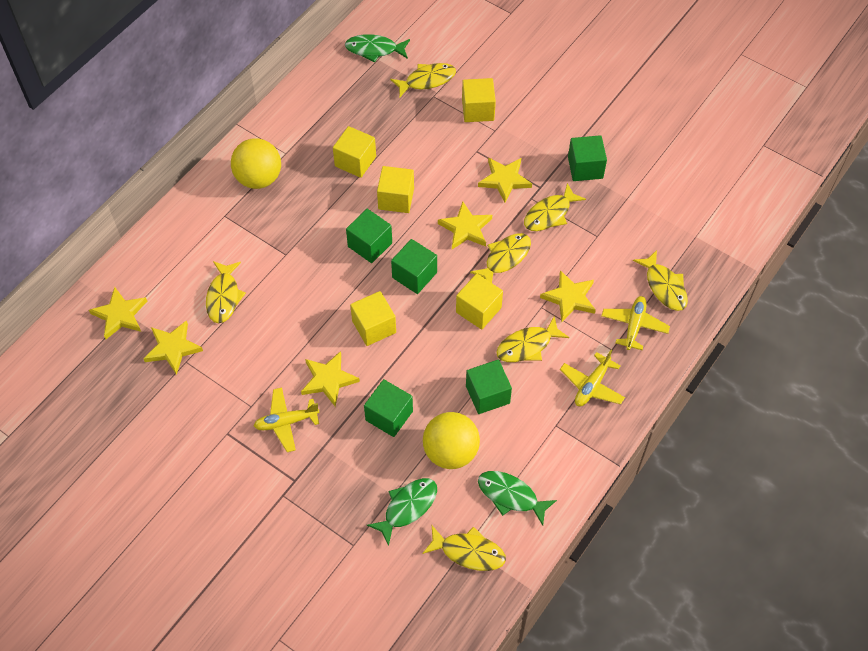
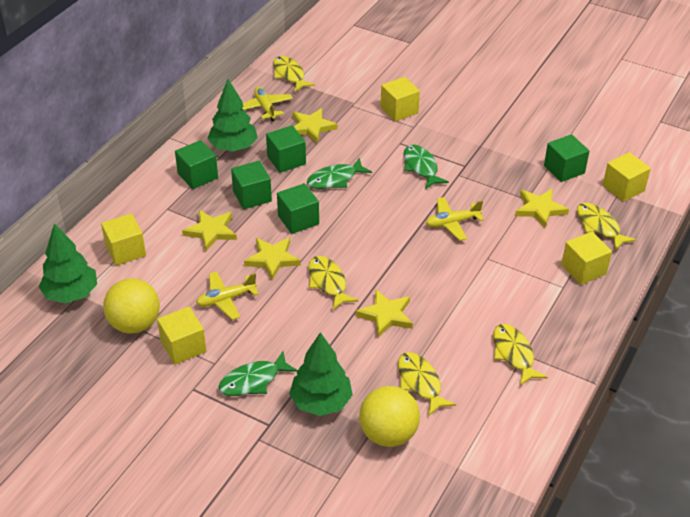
green tree: none = 0 -> [39,224,97,303] [207,79,258,152] [289,332,353,416] = 3
yellow fish: [206,261,246,323] [390,63,456,97] [422,526,506,571] [470,233,531,283] [496,316,569,362] [524,183,586,231] [633,250,688,311] = 7 -> [273,56,315,92] [308,256,359,310] [398,352,456,417] [493,324,548,386] [577,203,636,251] = 5
yellow star: [89,287,147,339] [143,320,203,375] [301,351,360,407] [438,201,492,249] [478,157,532,203] [540,270,596,322] = 6 -> [182,210,237,251] [244,238,301,280] [293,108,338,143] [355,289,413,337] [515,189,569,228] = 5

